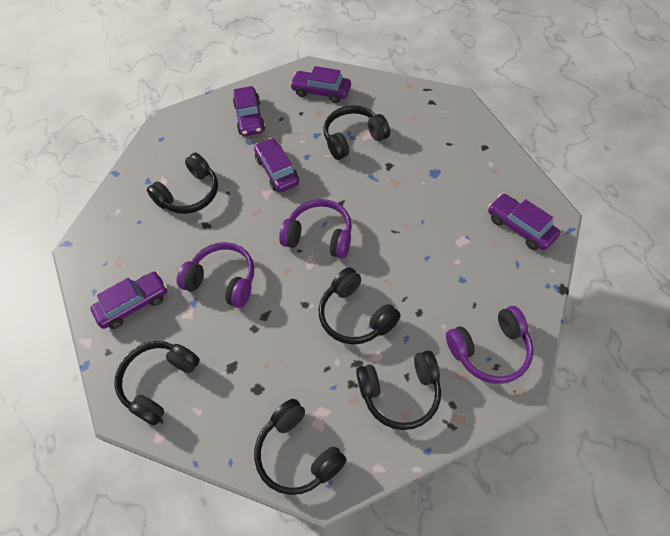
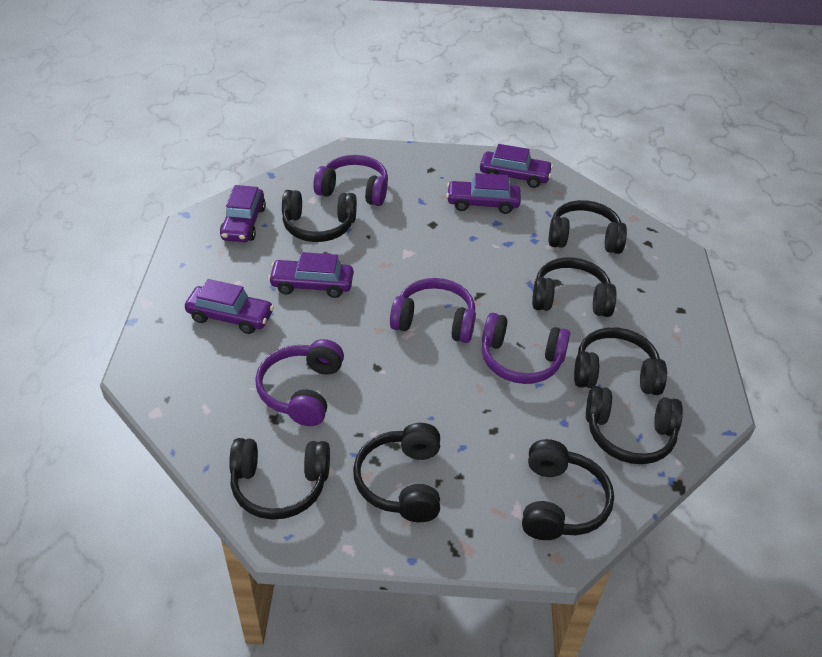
black headphones: [114,341,200,425] [147,153,218,214] [254,399,347,495] [318,267,401,345] [323,105,390,160] [356,351,441,430] = 6 -> [229,438,330,520] [282,190,357,242] [353,423,440,522] [522,439,614,540] [532,257,617,317] [549,200,627,254] [574,327,667,395] [586,386,683,464] = 8
purple headphones: [177,242,254,308] [279,199,352,259] [446,306,534,384] = 3 -> [255,339,344,426] [313,155,388,206] [390,278,476,343] [482,313,570,384] = 4

